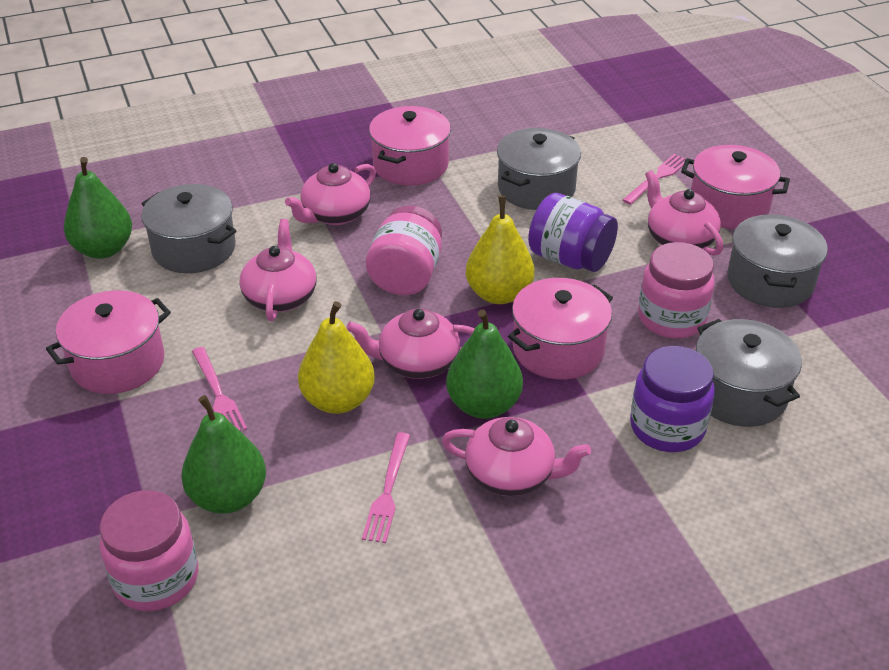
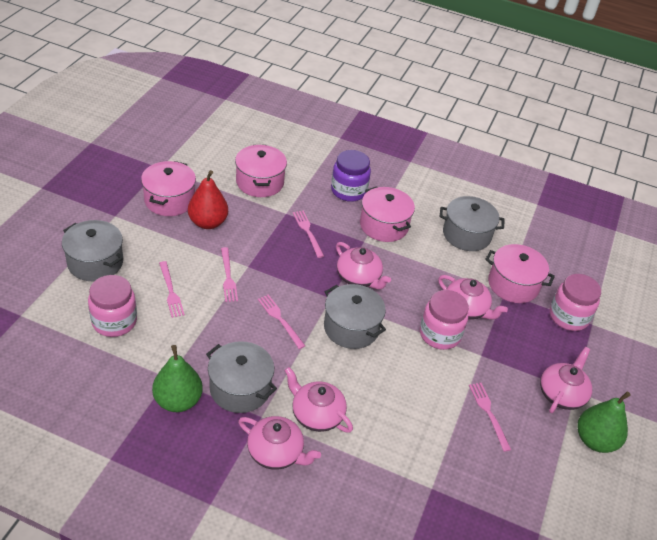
green pear: [64,157,132,259] [181,395,266,513] [446,309,523,419] = 3 -> [152,345,203,412] [578,392,631,453] = 2
pink fork: [192,347,247,431] [362,432,410,543] [622,154,685,205] = 3 -> [159,261,185,318] [221,247,238,302] [258,294,305,349] [293,211,324,258] [469,383,511,452] = 5
purple jar: [528,193,618,272] [630,346,715,452] = 2 -> [331,150,371,202] = 1
red pear: none = 0 -> [188,170,228,229] = 1
yellow pear: [298,301,375,414] [466,196,535,304] = 2 -> none = 0

